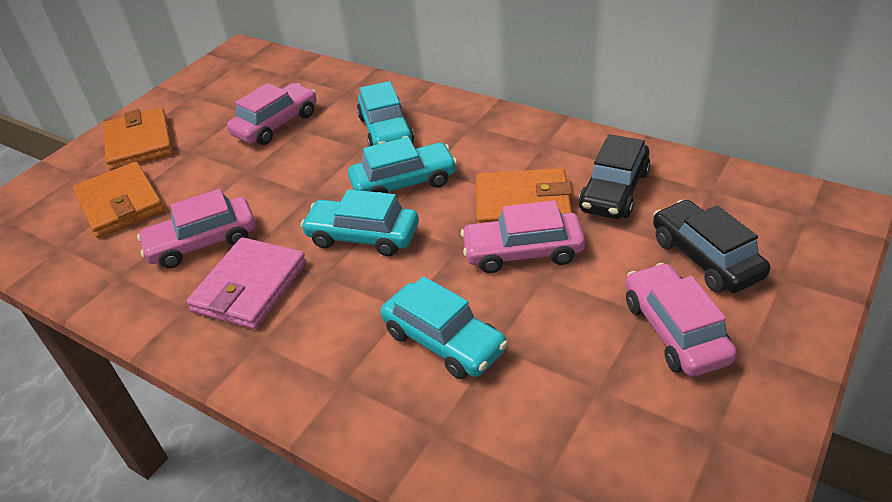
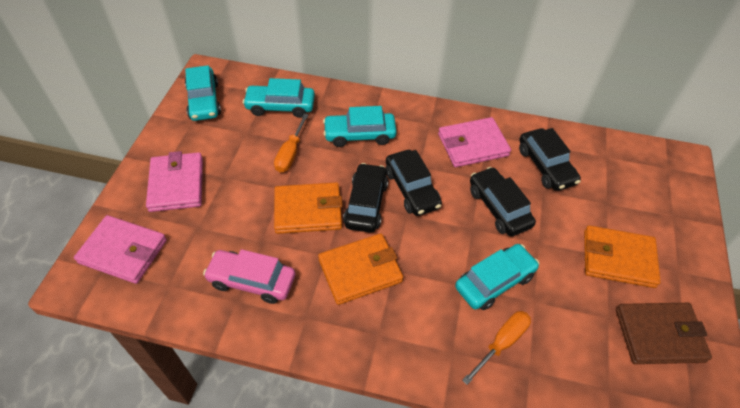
black car: [579,134,650,219] [653,200,770,293] = 2 -> [343,163,388,233] [386,150,442,216] [470,167,536,236] [519,128,581,191] = 4
brown wallet: none = 0 -> [616,303,712,364] = 1
orange screwdriver: none = 0 -> [274,114,309,173] [462,311,531,385] = 2
pink car: [137,189,256,268] [227,83,316,145] [461,200,585,273] [625,263,737,377] = 4 -> [203,249,295,304] = 1
pink wallet: [186,237,307,329] = 1 -> [74,215,167,284] [146,151,203,212] [438,117,511,167] = 3

